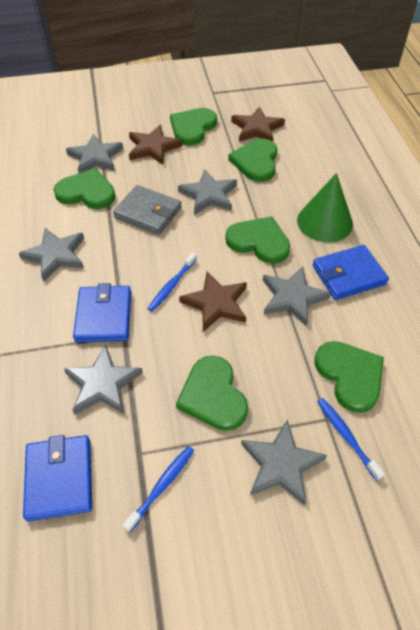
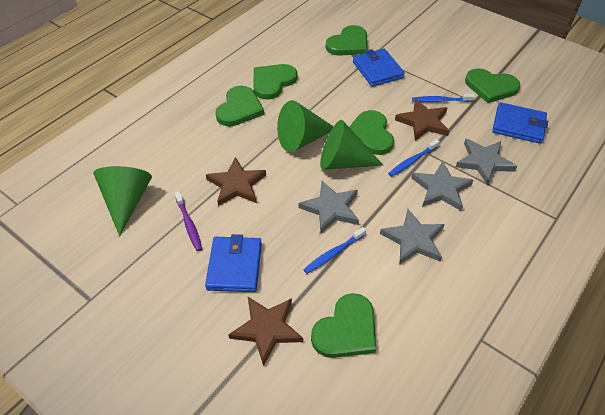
green cone: [297,173,353,243] = 1 -> [93,166,152,236] [277,100,334,152] [320,120,383,170] = 3
grey star: [19,228,84,282] [64,345,143,415] [66,134,123,173] [178,169,237,215] [241,420,327,506] [263,266,331,327] = 6 -> [299,181,359,233] [380,209,445,264] [411,161,473,211] [456,139,517,185] = 4
grey wallet: [113,185,182,235] = 1 -> none = 0
purple toothbrush: none = 0 -> [175,192,202,251] = 1

